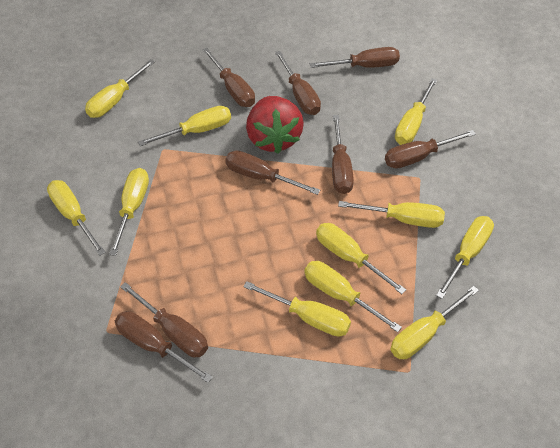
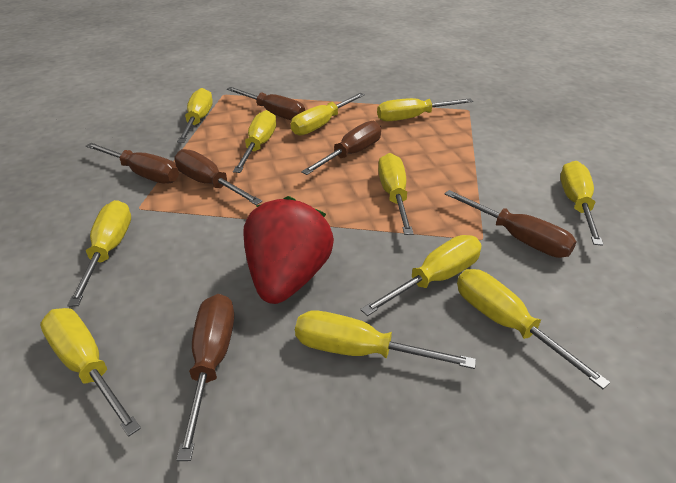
brown screwdriver: [115,311,213,383] [120,282,208,357] [202,48,255,107] [225,150,320,195] [275,51,321,115] [310,47,400,68] [332,115,354,194] [385,130,476,168] = 8 -> [86,143,179,184] [174,149,262,205] [177,294,234,461] [227,87,305,120] [301,121,381,175] [445,190,576,258] = 6

